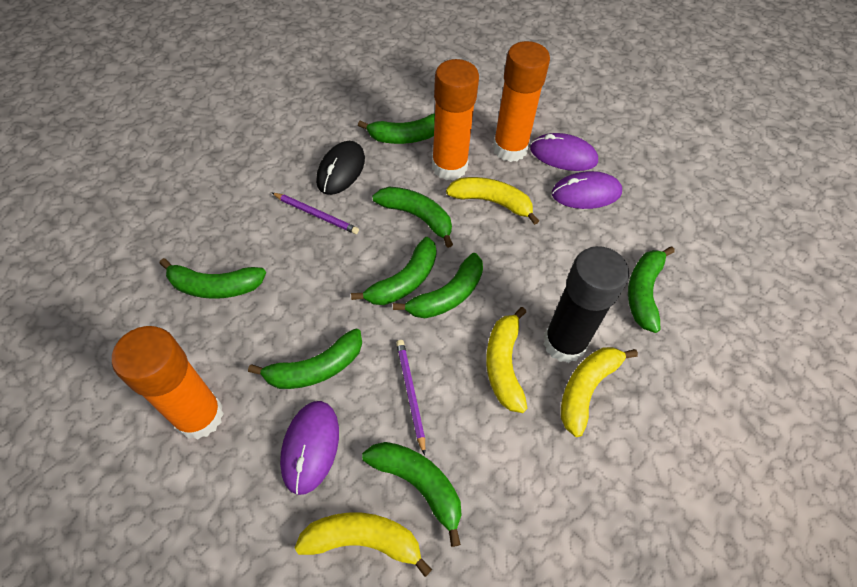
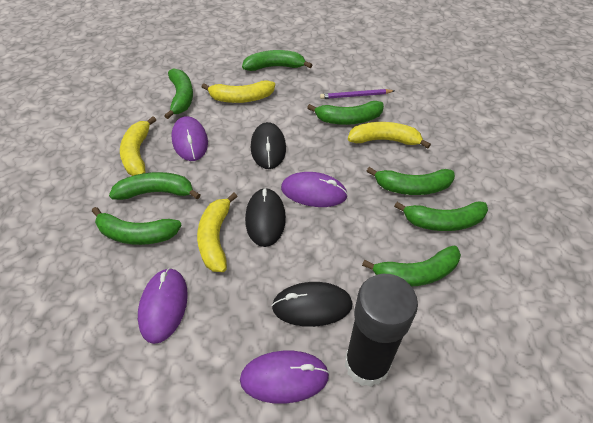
black mouse: [316,141,365,195] = 1 -> [245,188,286,247] [251,122,286,169] [272,282,352,327] = 3
orange glue stick: [112,326,224,439] [432,59,479,180] [493,41,550,162] = 3 -> none = 0
purple mouse: [280,401,339,495] [530,133,598,171] [552,171,622,209] = 3 -> [138,268,188,344] [171,116,208,161] [240,351,329,404] [281,172,348,207] = 4
purple pencil: [272,193,359,234] [396,340,425,455] = 2 -> [320,89,394,99] = 1

